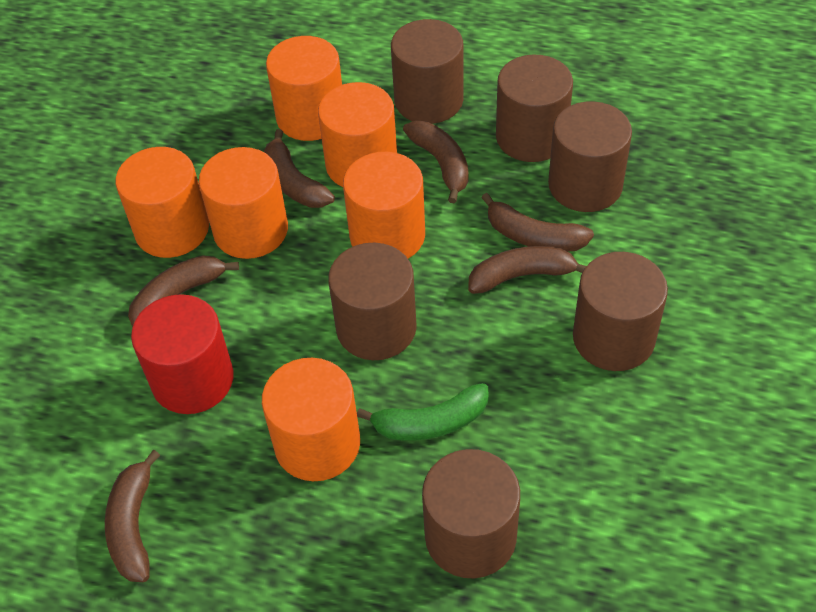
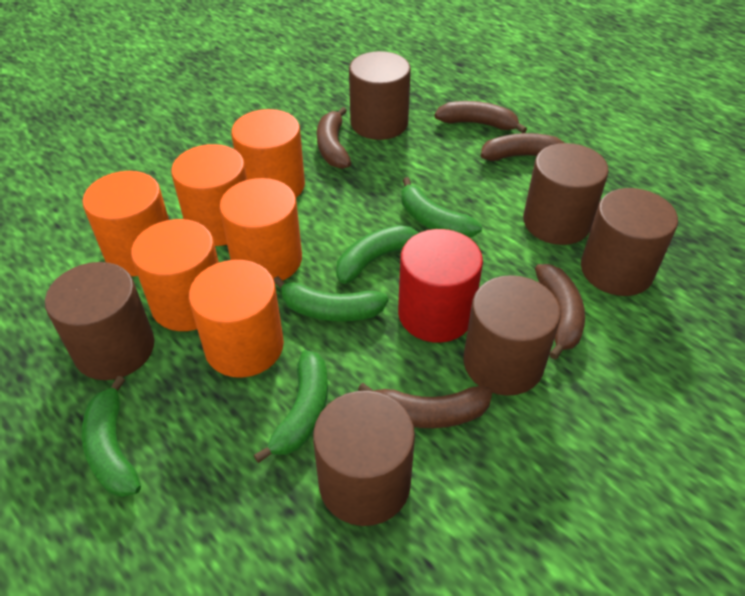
brown banana: [105,450,160,582] [128,255,239,328] [264,129,335,208] [403,121,469,203] [468,246,586,294] [481,193,594,252] = 6 -> [317,107,351,169] [358,383,492,428] [434,101,527,133] [481,133,564,161] [535,264,585,360] = 5
green banana: [357,383,488,441] = 1 -> [82,376,141,497] [254,350,328,463] [274,276,389,322] [336,225,419,284] [401,177,482,238] = 5

